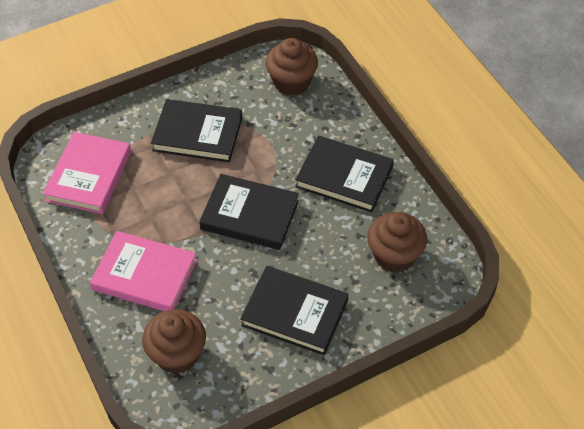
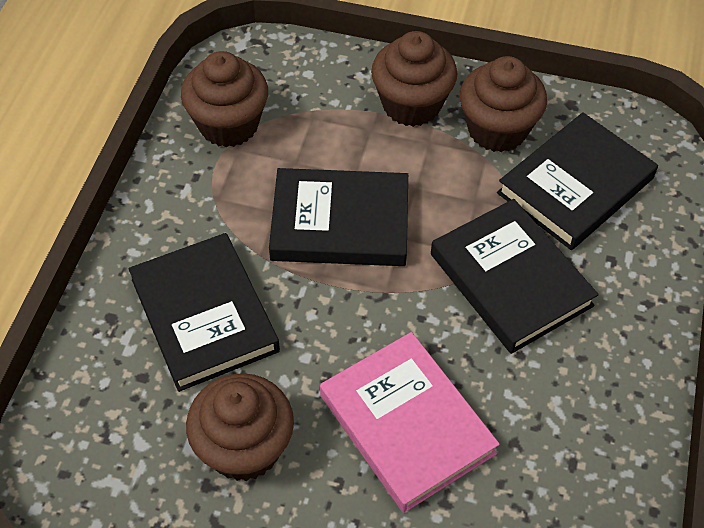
brown cupcake: [142,309,206,374] [265,38,318,96] [367,212,427,273] = 3 -> [181,51,268,147] [186,373,294,481] [371,31,457,127] [460,56,547,152] = 4
pink book: [43,132,131,214] [90,231,197,311] = 2 -> [320,332,500,513] = 1

